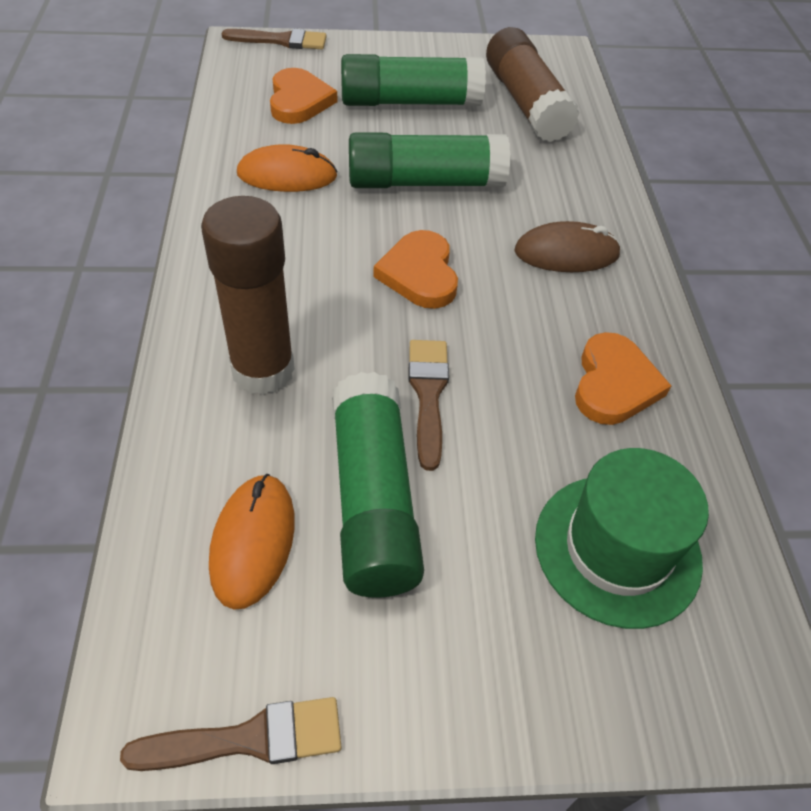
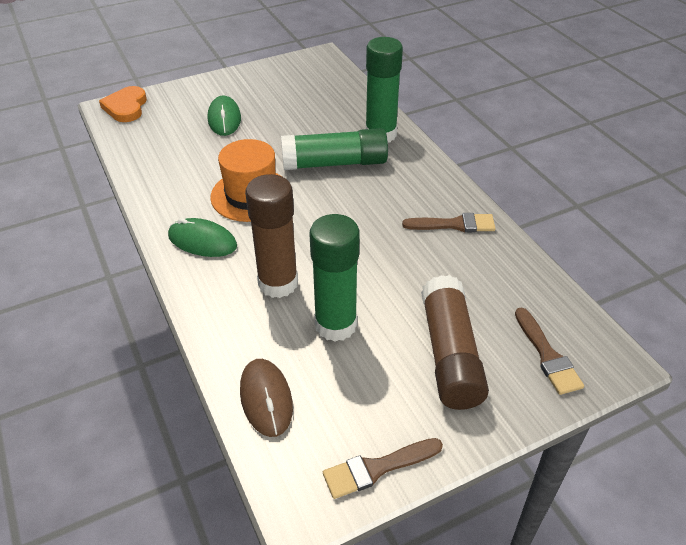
green hat: [535,448,709,629] = 1 -> none = 0
green mouse: none = 0 -> [168,218,237,257] [208,96,241,136] = 2
orange hat: none = 0 -> [210,139,281,222] = 1
orange heart: [270,68,338,124] [373,230,458,309] [575,332,671,425] = 3 -> [99,86,147,122] = 1
orange mouse: [209,474,295,610] [237,144,338,192] = 2 -> none = 0

